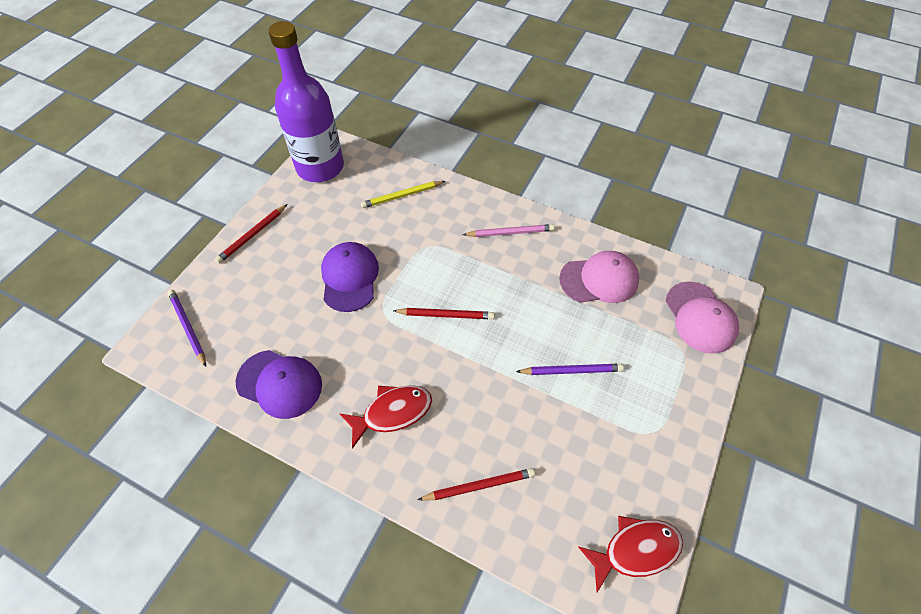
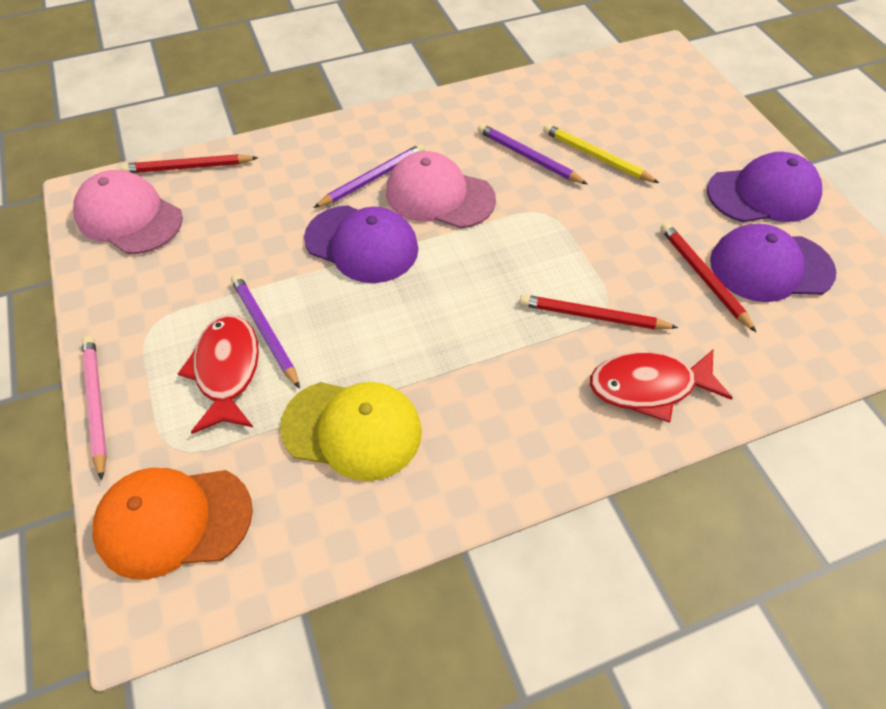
orange cap: none = 0 -> [93,468,253,579] = 1
purple bottle: [268,21,344,182] = 1 -> none = 0
purple cap: [236,350,322,419] [321,242,379,312] = 2 -> [304,205,418,283] [707,152,822,223] [710,224,837,302] = 3
purple pencil: [168,290,206,367] [516,364,624,375] = 2 -> [231,274,300,389] [313,144,425,208] [477,123,587,184] = 3
yellow cap: none = 0 -> [280,382,422,481] = 1

